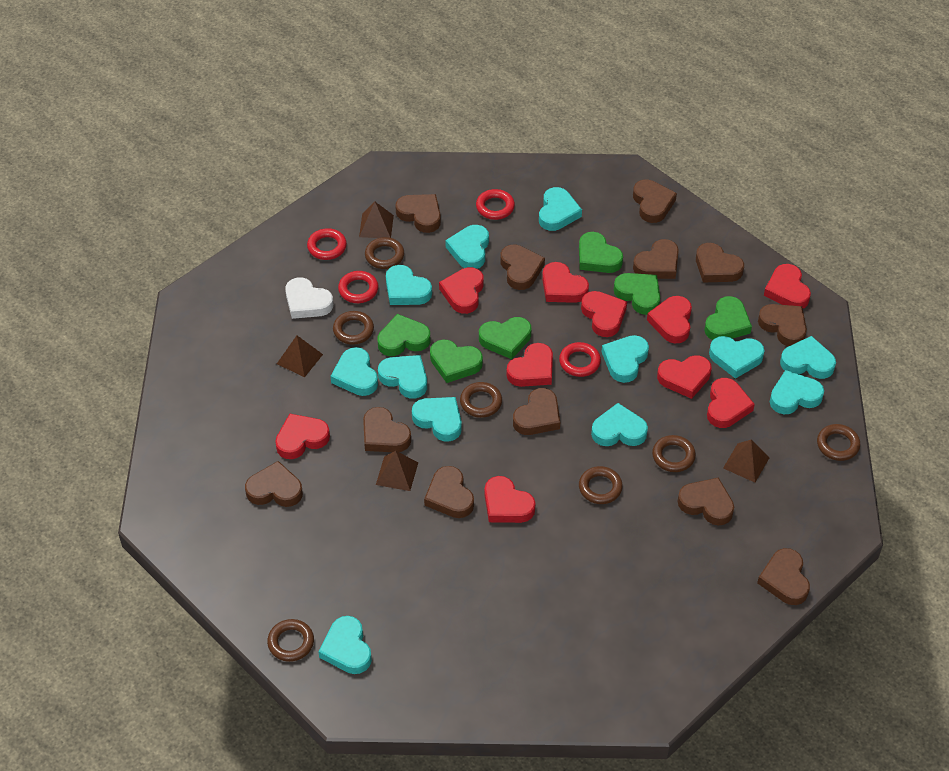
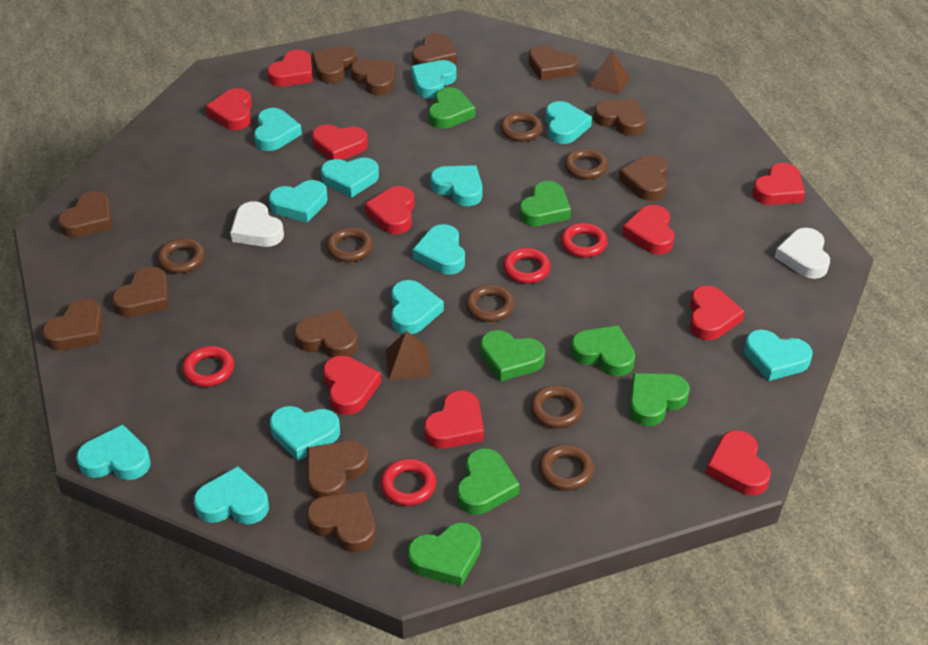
brown pyramid: [277,336,323,377] [359,202,394,238] [376,451,418,491] [723,440,770,482] = 4 -> [386,330,430,380] [588,51,630,95] = 2
green heart: [378,314,431,356] [430,340,483,383] [479,317,531,359] [579,232,623,273] [614,273,660,315] [704,296,752,340] = 6 -> [407,522,481,587] [428,87,475,129] [457,448,520,515] [480,330,545,382] [519,181,571,226] [571,325,635,376] [629,373,690,426] = 7
white heart: [285,277,333,319] = 1 -> [230,201,284,247] [775,228,830,279] = 2

